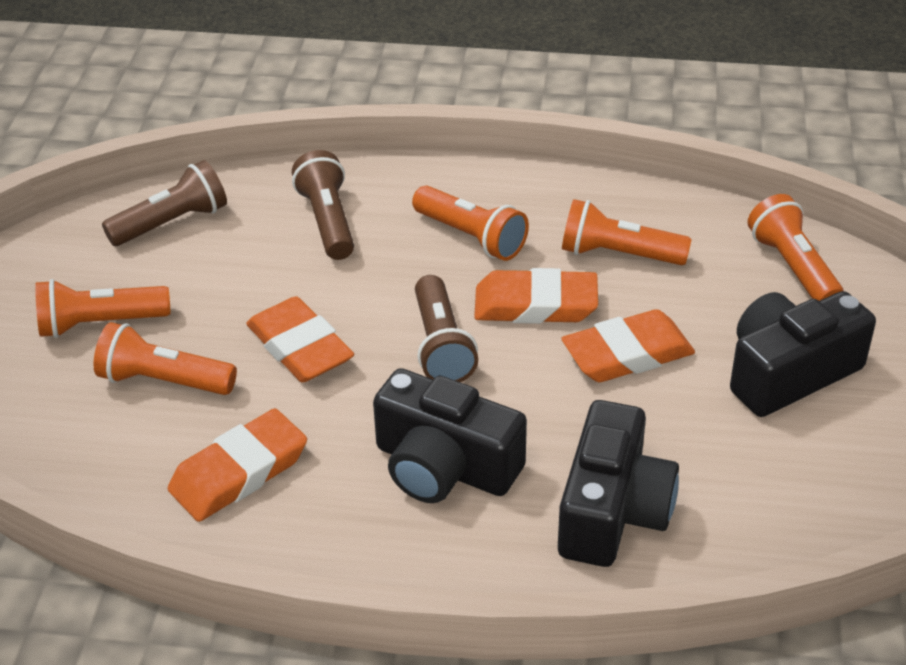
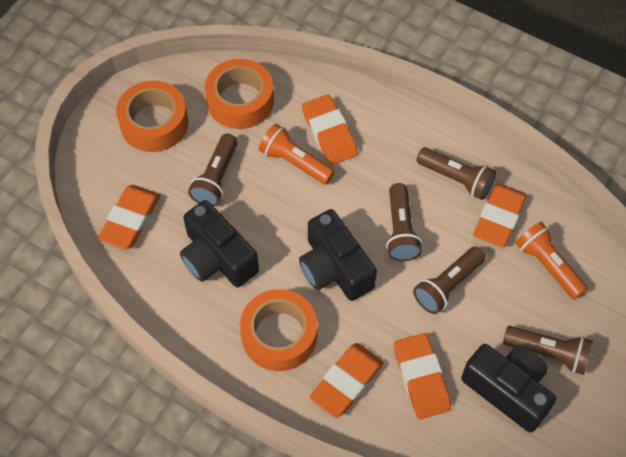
brown flashlight: [102,160,227,246] [292,150,354,260] [415,275,478,382] = 3 -> [188,133,238,207] [386,183,423,261] [413,246,486,314] [417,147,496,200] [503,326,593,375] = 5
orange eraser: [167,408,307,522] [246,296,354,383] [474,268,598,324] [561,309,695,382] = 4 -> [98,185,161,249] [302,95,358,165] [310,343,384,418] [394,333,451,419] [473,183,527,248] = 5
orange flashlight: [35,279,171,338] [94,322,237,395] [412,186,529,261] [562,199,692,265] [748,194,843,301] = 5 -> [259,124,335,185] [516,222,588,300] = 2
orange tape: none = 0 -> [116,81,188,152] [205,59,274,129] [240,289,317,371] = 3

